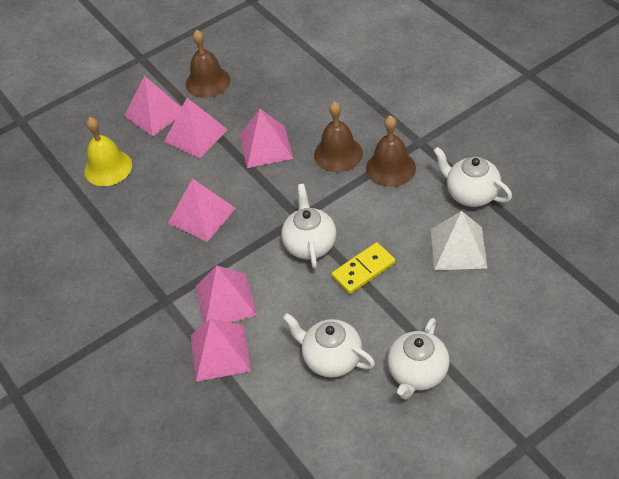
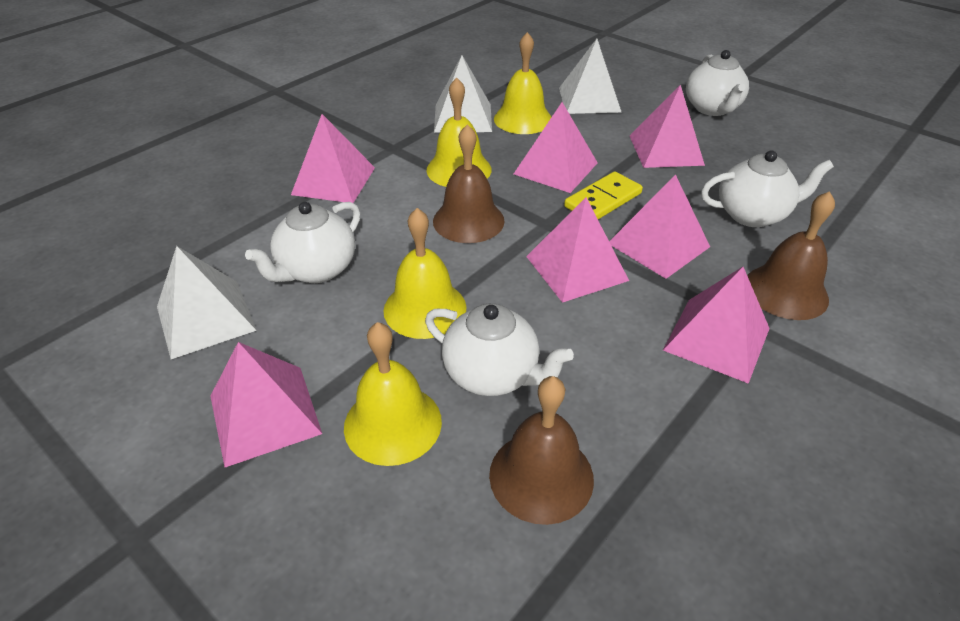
pink pyramid: [124,76,182,136] [164,98,228,159] [168,179,236,242] [191,319,251,382] [196,266,257,324] [240,109,293,168] = 6 -> [210,342,322,467] [291,114,375,203] [514,102,598,193] [526,197,629,303] [609,174,710,279] [630,85,705,168] [663,267,770,384] = 7
white pyramid: [431,211,487,270] = 1 -> [157,246,257,359] [434,55,492,133] [559,39,622,114] = 3
yellow bell: [84,117,132,186] = 1 -> [344,322,442,466] [384,208,466,339] [426,77,491,187] [494,32,551,134] = 4

